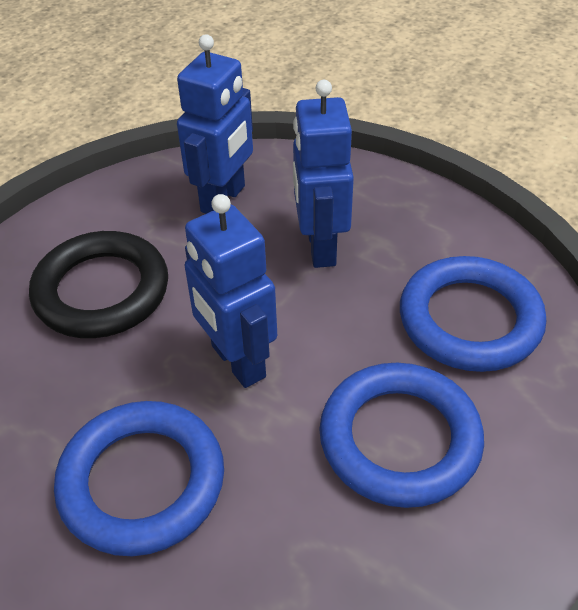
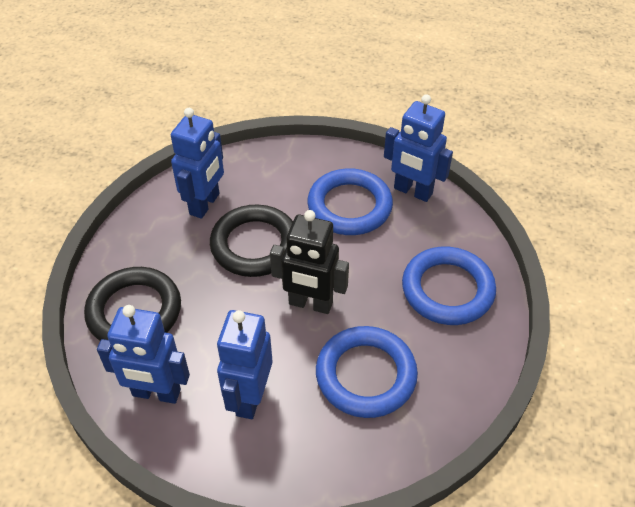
black ring: [29,231,168,338] = 1 -> [84,267,181,341] [210,205,293,277] = 2
black robot: none = 0 -> [270,210,349,314] = 1
blue robot: [177,34,253,214] [184,194,277,388] [293,80,354,268] = 3 -> [97,305,190,404] [171,108,224,219] [217,310,273,419] [384,94,453,202] = 4

